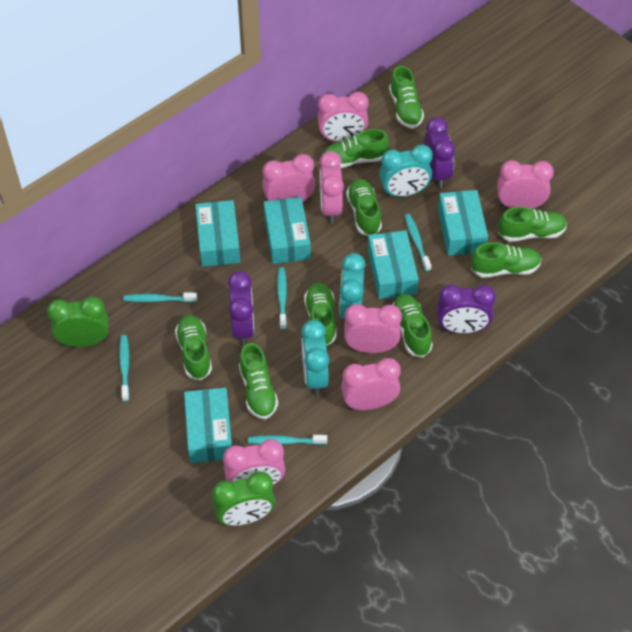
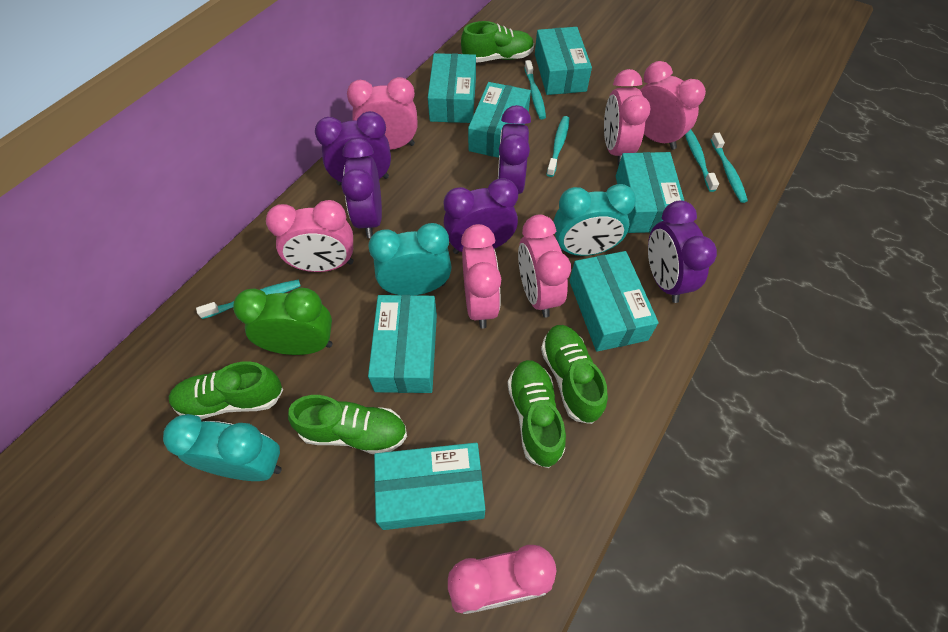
green clock: [47,297,108,347] [212,471,275,526] = 2 -> [233,287,332,355] = 1
green shoe: [175,315,212,380] [239,343,278,419] [304,282,337,346] [322,129,389,168] [346,179,382,236] [389,66,424,129] [392,294,433,357] [471,242,542,278] [498,206,567,242] = 9 -> [169,361,283,420] [288,395,407,454] [461,21,534,63] [507,360,566,468] [541,325,608,424] = 5
purple clock: [228,271,254,346] [424,117,455,188] [437,284,496,334] = 3 -> [315,111,391,185] [341,138,382,238] [444,178,518,254] [498,105,531,194] [648,201,717,303] = 5
turquoise box: [184,388,232,463] [195,200,240,267] [264,197,311,264] [368,230,419,299] [438,190,488,256] = 5 -> [368,295,437,393] [374,443,485,530] [428,53,476,123] [468,82,531,158] [535,27,592,95] [569,251,659,352] [616,152,684,233] = 7

